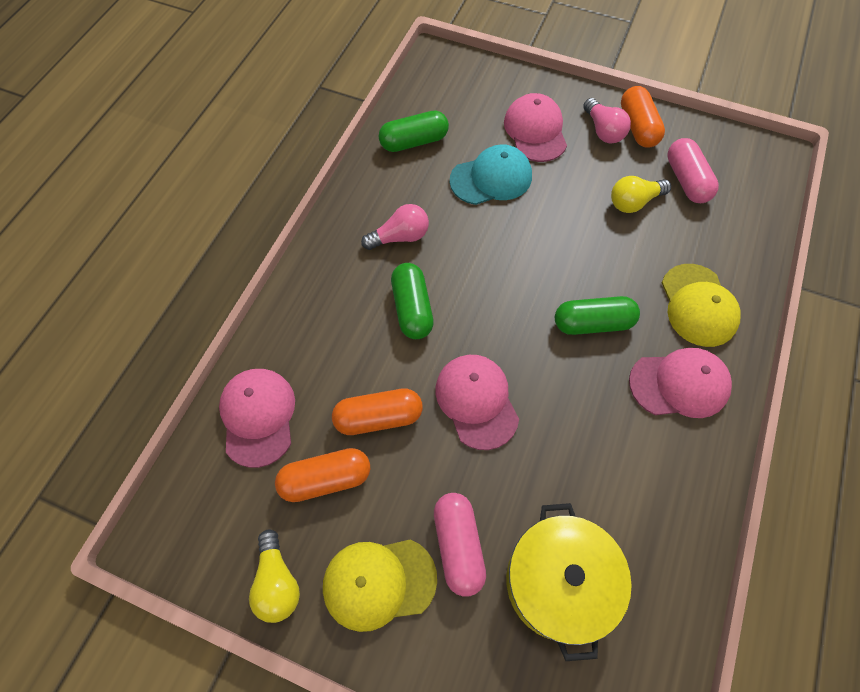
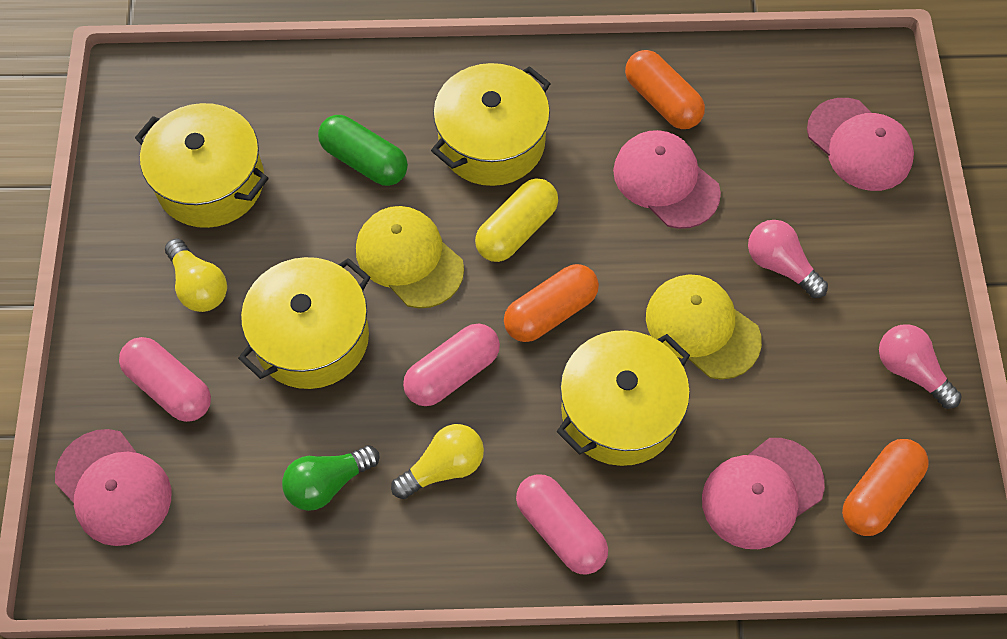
green capsule: [379,110,449,152] [391,263,434,339] [555,296,640,335] = 3 -> [318,115,408,186] = 1
green light bulb: none = 0 -> [282,445,379,511] = 1
pink capsule: [434,493,486,597] [667,138,719,203] = 2 -> [119,337,211,422] [403,323,500,406] [516,474,608,575] = 3
turquoise cap: [450,144,532,205] = 1 -> none = 0
yellow capsule: none = 0 -> [475,179,558,262] = 1
yellow pot: [506,503,632,661] = 1 -> [135,103,268,228] [238,257,370,389] [431,63,551,186] [557,330,690,466] = 4

